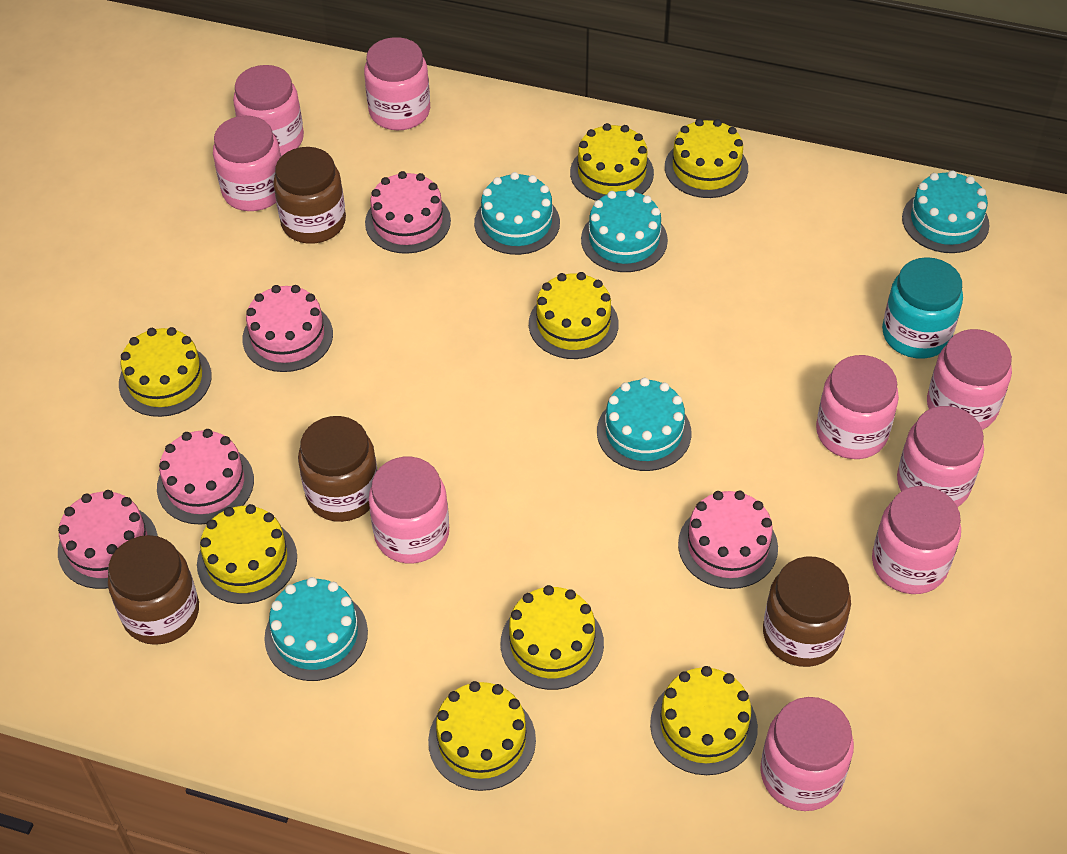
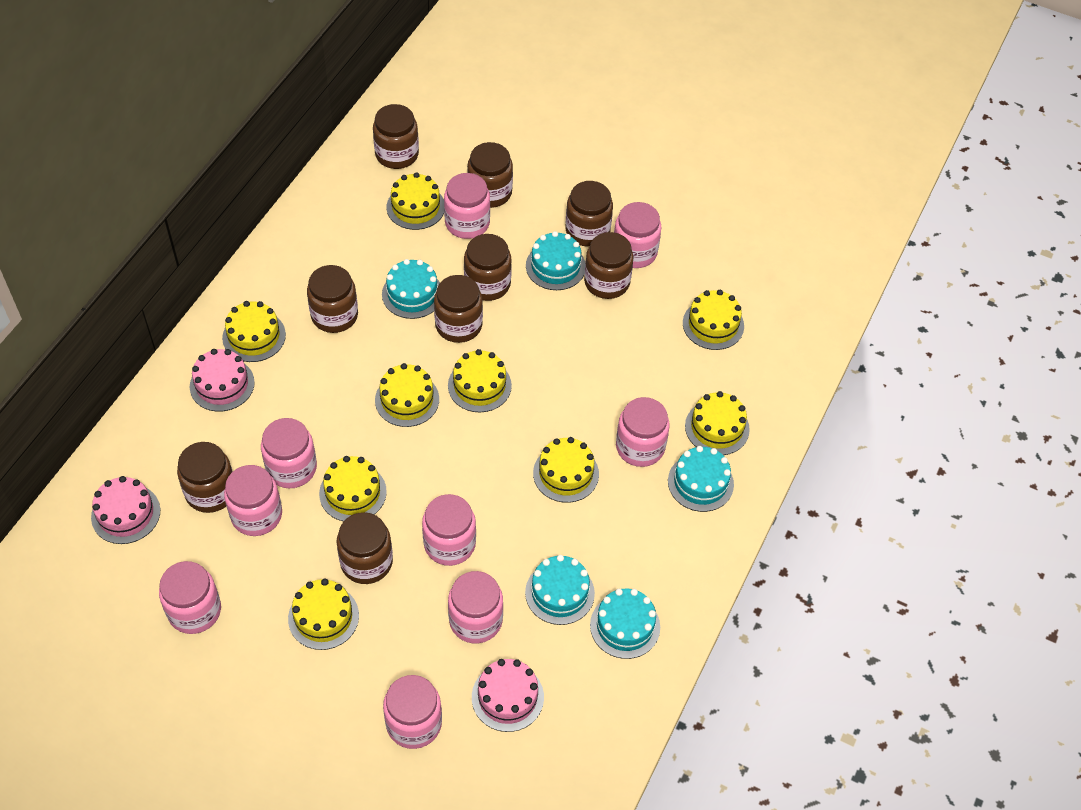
brown jar: [108,535,199,645] [273,147,346,244] [298,416,378,522] [763,557,851,667] = 4 -> [177,442,233,513] [307,265,358,333] [336,512,393,584] [373,104,419,169] [434,275,483,343] [464,234,512,301] [467,142,513,208] [565,181,613,247] [584,232,633,299] = 9
pink cake: [58,490,158,589] [157,429,254,525] [242,285,333,372] [365,171,451,254] [678,490,778,589] = 5 -> [91,476,160,544] [190,349,255,412] [472,659,544,732] = 3
turquoise jar: [882,257,963,359] = 1 -> none = 0
yellow cake: [119,327,212,417] [197,504,297,604] [428,681,536,791] [501,585,604,690] [529,272,619,359] [570,123,654,201] [650,666,758,775] [665,119,748,198] = 8 -> [222,301,286,362] [288,579,359,650] [319,456,387,521] [375,363,439,427] [386,172,444,230] [448,349,512,412] [533,437,599,503] [683,290,744,350] [685,391,750,455] = 9

